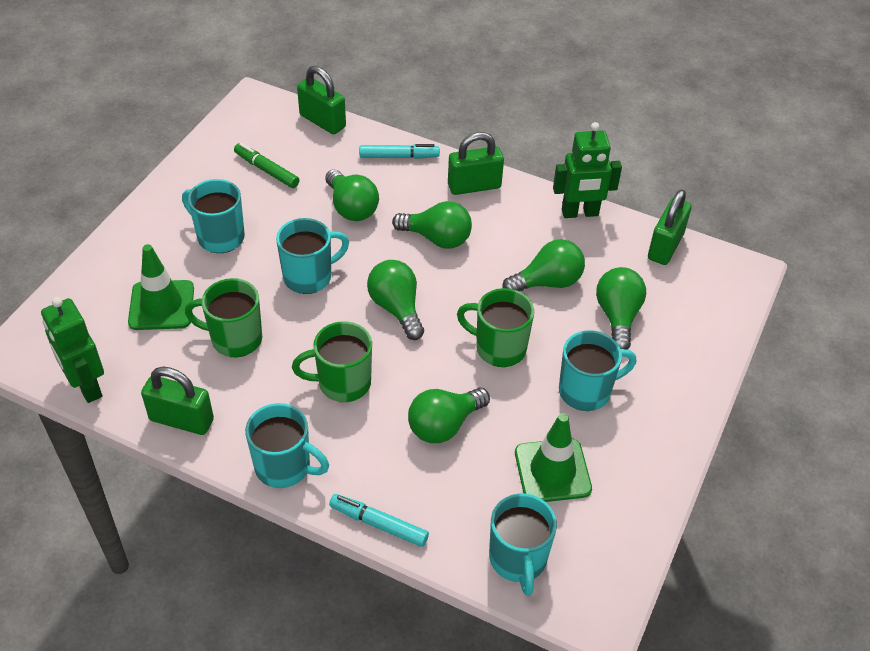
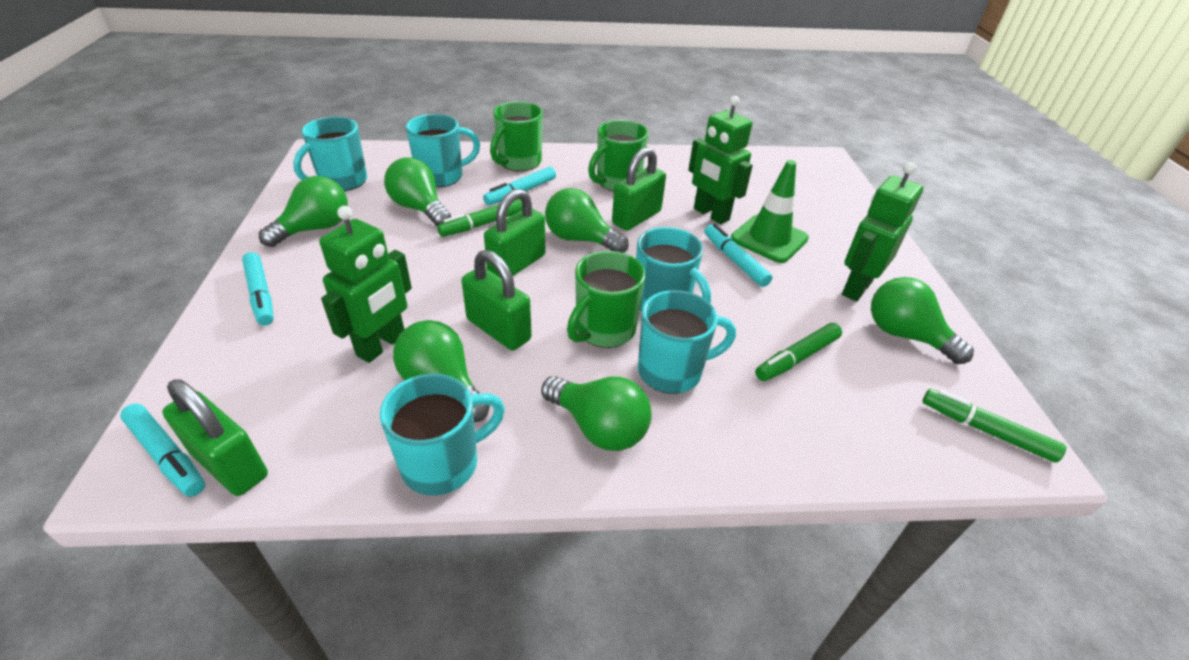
green marker: [234,143,299,188] = 1 -> [437,199,522,237] [755,323,842,381] [923,389,1066,463] = 3
green robot: [41,297,104,403] [553,122,622,218] = 2 -> [319,206,412,363] [688,96,753,225] [842,162,923,301] = 3
green traffic cone: [128,244,194,330] [515,413,592,502] = 2 -> [731,160,809,263] = 1
turquoise marker: [329,494,429,547] [359,144,440,159] = 2 -> [120,404,205,497] [242,252,274,326] [483,167,556,206] [704,224,772,287] = 4

